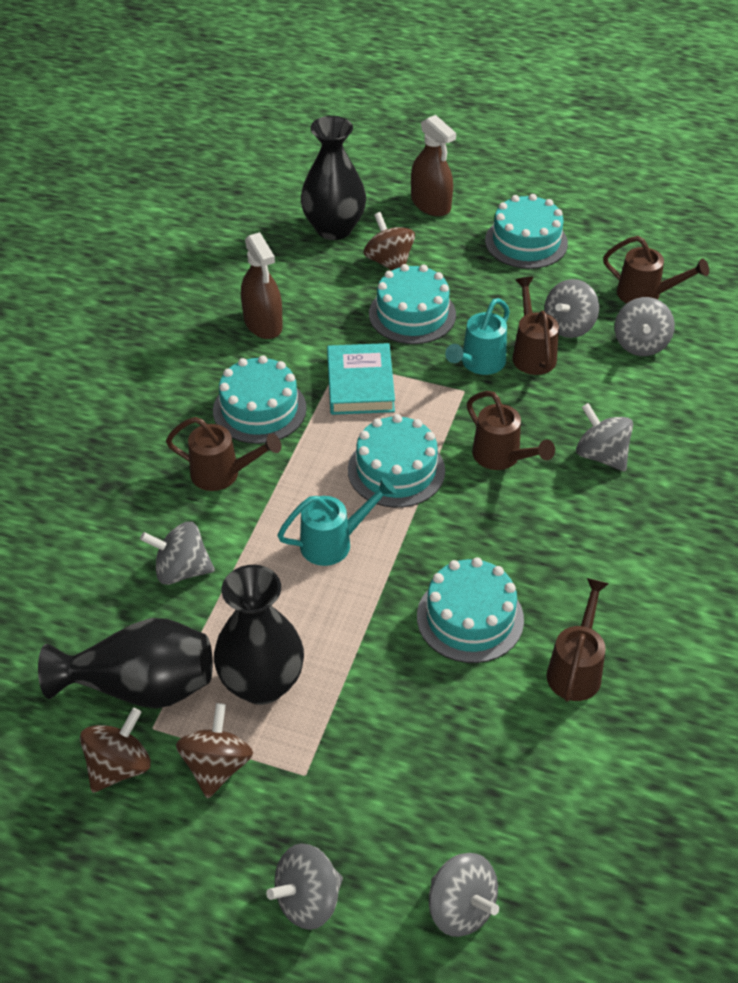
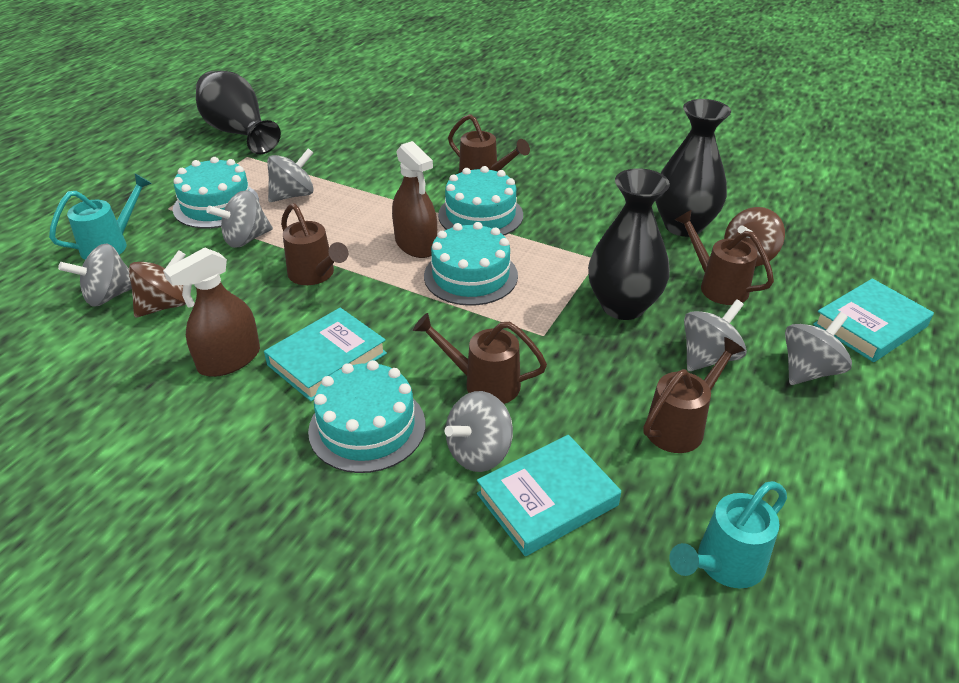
brown spinning top: [80,708,151,793] [176,703,253,799] [364,212,415,271] = 3 -> [128,250,186,318] [724,207,785,267] = 2
turquoise book: [327,343,395,415] = 1 -> [264,308,387,401] [477,435,621,556] [813,279,934,362] = 3
turquoise cake: [213,355,307,444] [348,414,445,508] [369,264,456,344] [417,557,524,663] [485,194,568,269] = 5 -> [173,157,259,228] [308,360,425,473] [424,222,518,306] [438,166,523,235] = 4

